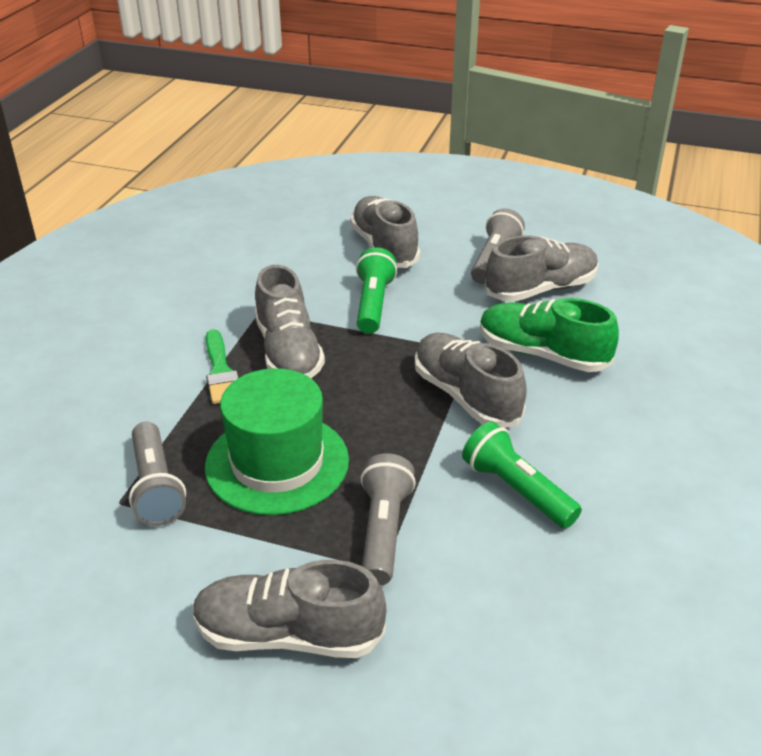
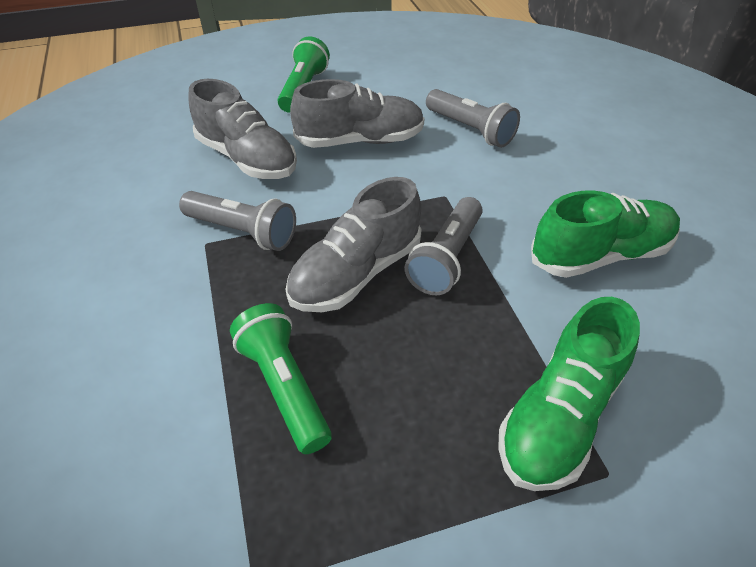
green brush: [206,329,239,404] = 1 -> none = 0
green hat: [205,368,349,515] = 1 -> none = 0
green shoe: [480,298,619,372] = 1 -> [498,297,640,491] [531,190,680,278] = 2
grey shoe: [193,560,386,658] [255,265,325,378] [350,196,420,268] [415,333,527,428] [485,235,599,302] = 5 -> [188,79,297,179] [285,177,422,312] [290,79,425,148] = 3

